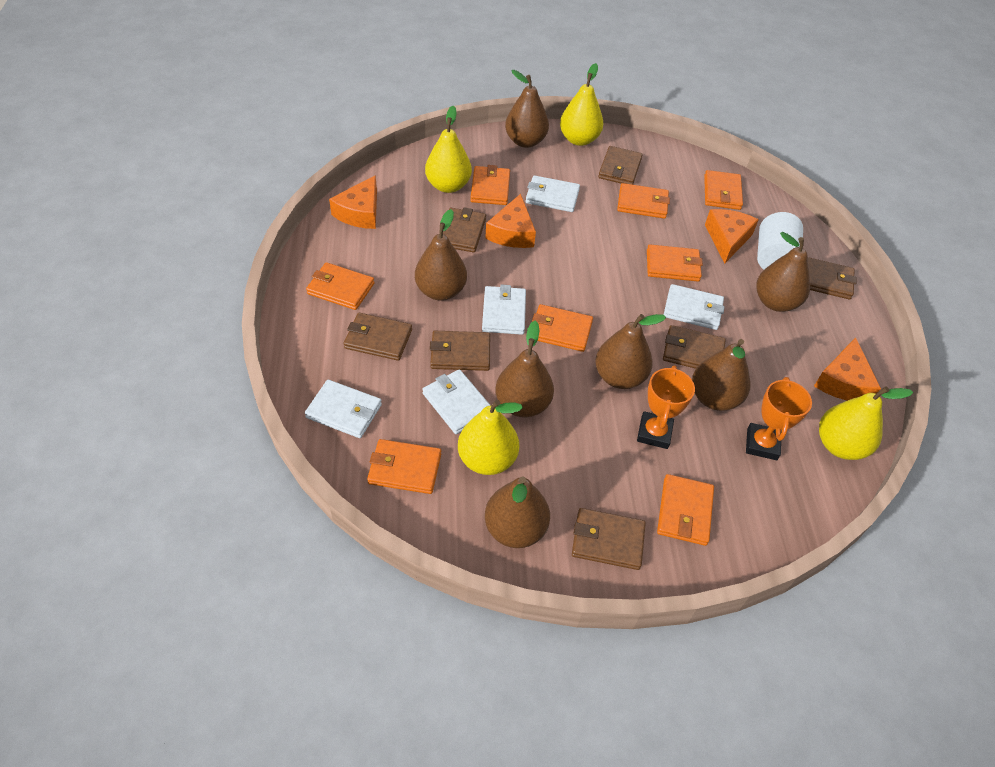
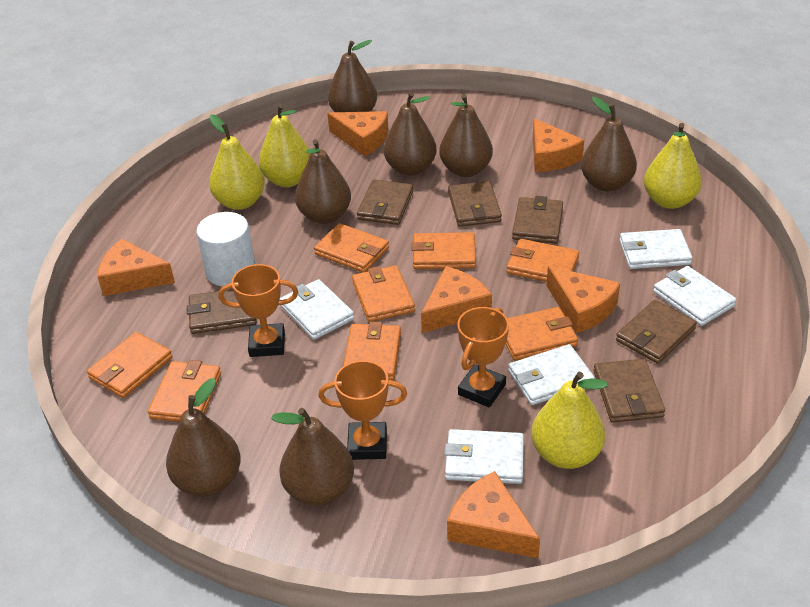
brown wallet: [344,313,412,361] [430,331,490,371] [443,207,486,253] [572,508,646,570] [598,146,643,185] [663,325,726,369] [807,257,857,299] = 7 -> [187,289,257,334] [357,180,413,225] [448,181,502,227] [512,196,563,244] [594,359,665,423] [616,300,697,364] = 6
orange cheese: [329,175,377,229] [485,194,536,248] [705,209,759,264] [814,337,881,401] = 4 -> [97,239,175,296] [327,111,388,156] [421,266,492,333] [447,471,540,558] [533,118,584,172] [546,266,620,333] = 6
orange trophy: [637,366,695,449] [746,377,812,460] = 2 -> [218,264,298,357] [318,360,407,460] [457,307,509,407] = 3

